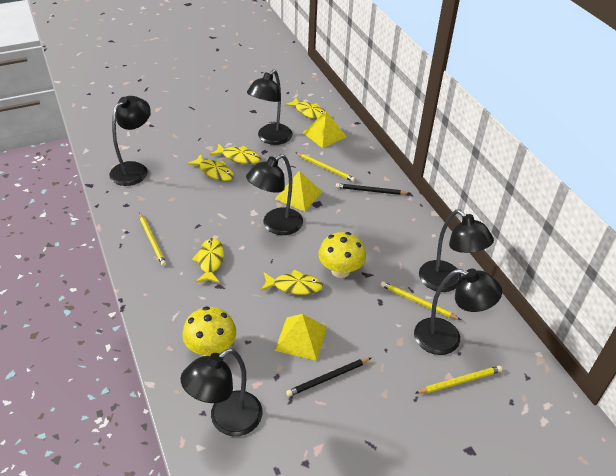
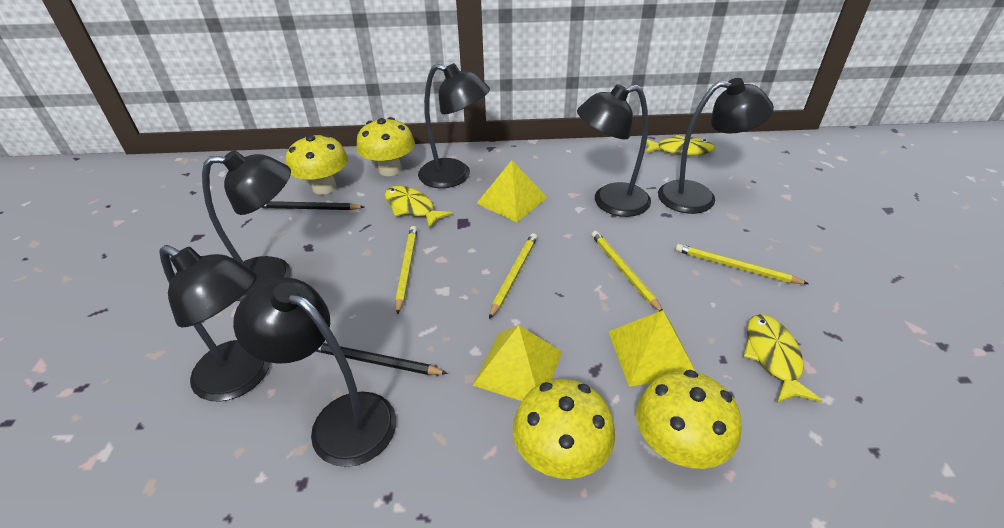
yellow fish: [187,154,234,181] [192,238,224,283] [210,143,261,164] [261,269,323,295] [285,98,325,120] = 5 -> [385,186,452,229] [645,135,715,155] [743,314,823,403] = 3
yellow mushroom: [182,306,236,356] [318,232,366,278] = 2 -> [286,134,348,195] [356,117,415,176] [513,379,615,479] [636,370,741,469] = 4

